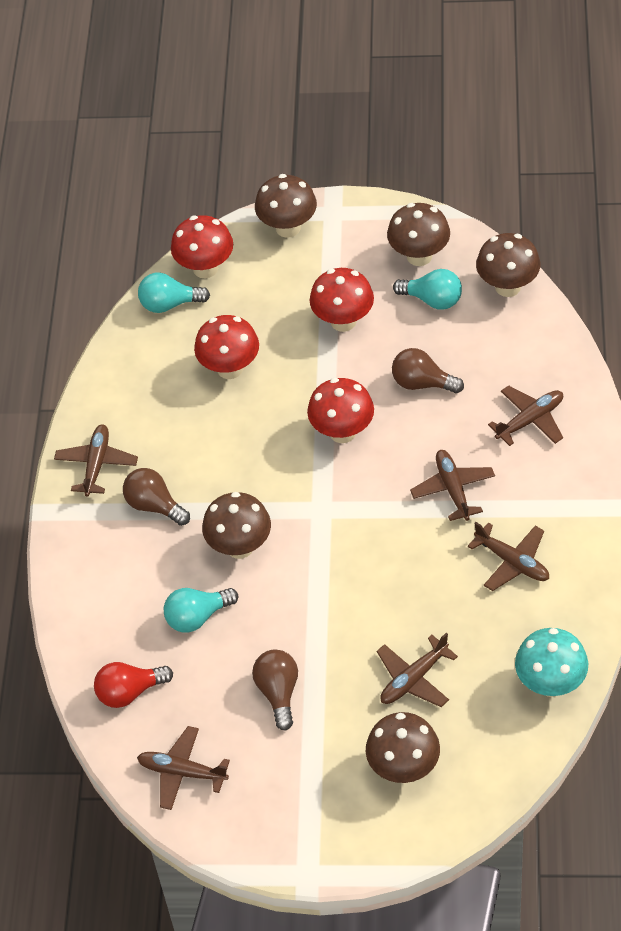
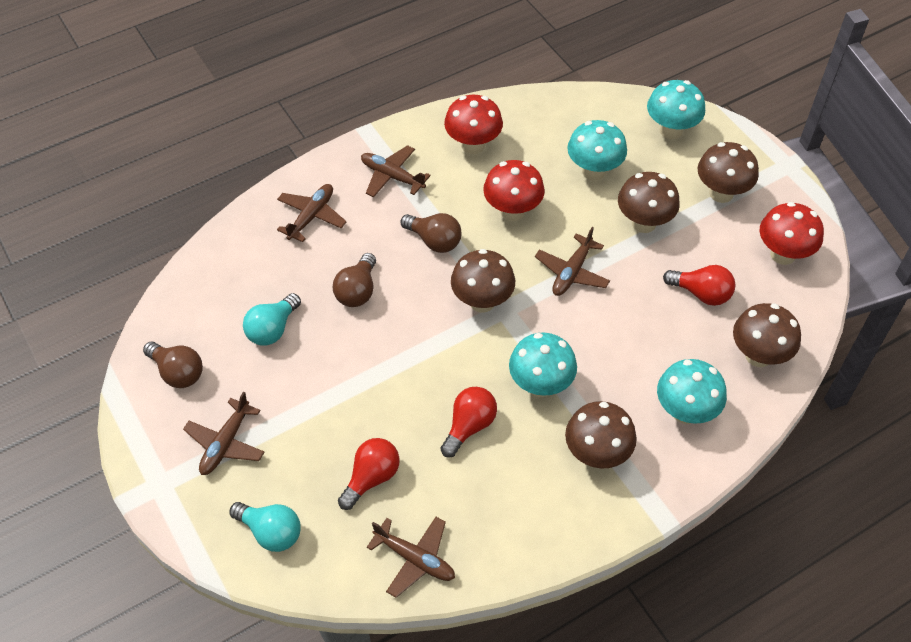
brown plane: [54,424,138,496] [137,726,230,810] [377,633,458,707] [410,450,495,521] [468,522,549,591] [488,386,563,446] = 6 -> [183,392,265,475] [277,184,347,242] [361,145,431,197] [367,517,455,598] [535,227,610,296] = 5
red light bulb: [94,662,173,708] = 1 -> [338,438,400,510] [440,387,497,458] [663,265,735,306] = 3
red mushroom: [171,215,233,278] [194,315,259,379] [307,378,374,443] [310,268,374,332] = 4 -> [444,95,503,154] [483,160,545,221] [760,202,824,265] = 3
turquoise light bulb: [138,273,210,313] [164,588,238,633] [393,269,462,310] = 3 -> [229,502,300,552] [243,293,301,346] = 2
turquoise mushroom: [515,628,588,697] = 1 -> [509,333,577,397] [567,120,627,180] [647,80,705,139] [657,359,727,424] = 4

